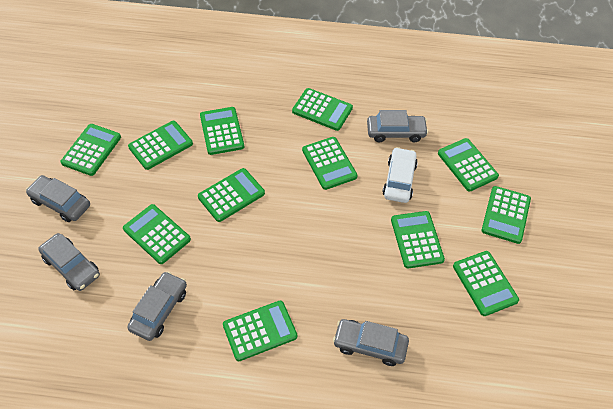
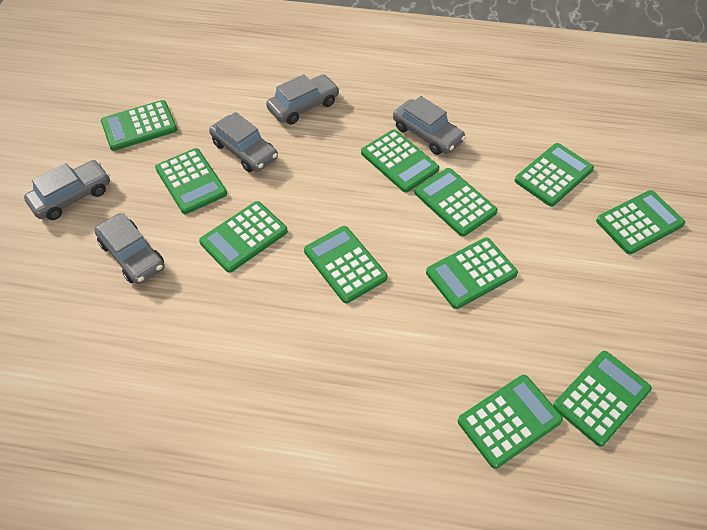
green calculator: [61,124,121,176] [123,204,191,264] [128,121,193,170] [198,168,265,222] [200,107,244,155] [223,301,297,361] [292,88,353,131] [302,137,357,190] [391,211,445,268] [438,138,499,192] [453,251,519,316] [482,186,531,244] = 12 -> [101,100,177,151] [155,148,227,214] [199,201,288,273] [304,226,388,303] [361,130,439,192] [414,168,498,237] [426,237,518,309] [458,375,563,469] [515,143,594,207] [553,351,652,447] [596,190,685,254] = 11
white car: [382,147,418,203] = 1 -> none = 0

